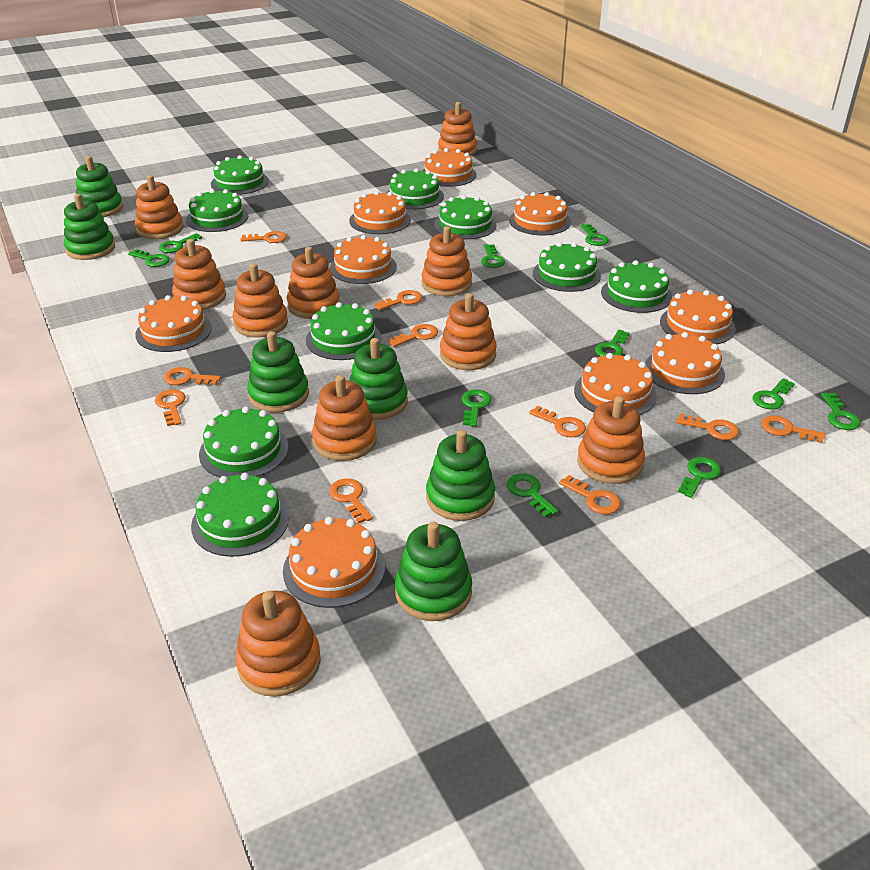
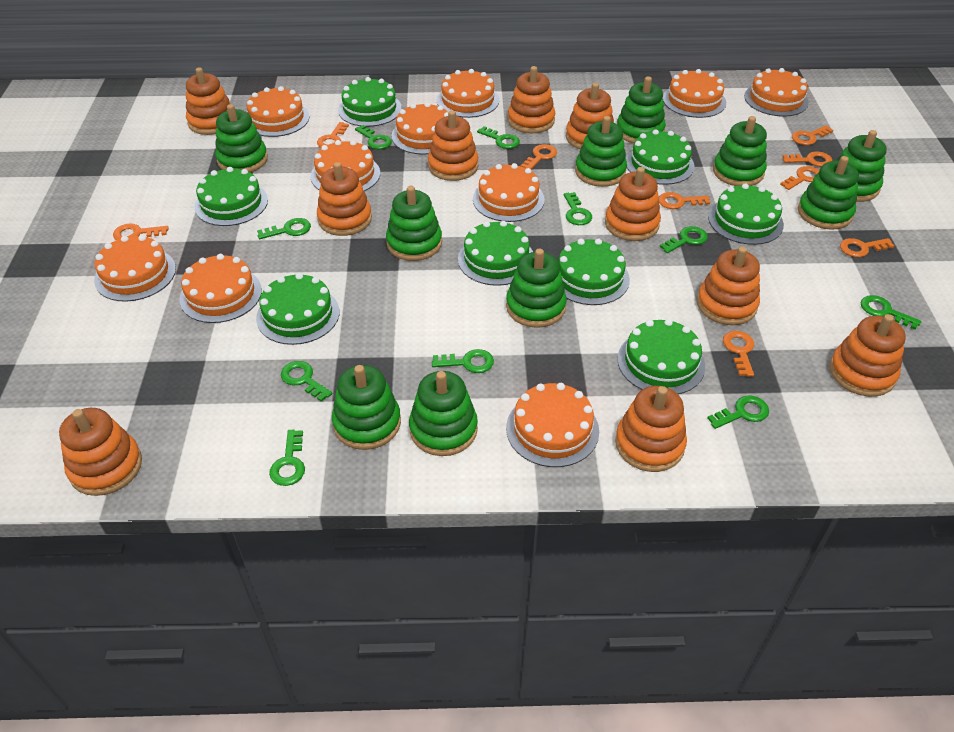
green cake: [186,189,248,232] [191,473,289,557] [199,406,288,477] [211,155,269,195] [306,302,381,360] [387,168,444,209] [434,195,497,239] [533,242,601,292] [601,260,672,313] = 9 -> [195,167,268,226] [256,273,339,345] [338,77,402,127] [458,221,533,286] [558,239,630,305] [618,319,705,394] [626,129,695,185] [708,183,784,245] = 8
green stacking toy: [64,194,115,260] [76,156,123,217] [247,331,309,413] [349,338,408,420] [395,521,472,621] [426,430,495,521] = 6 -> [215,104,268,172] [332,365,401,450] [386,186,442,261] [409,371,478,456] [506,248,567,328] [575,116,627,187] [617,76,666,143] [713,116,767,186] [798,156,859,230] [836,130,887,202] = 10
orange cake: [135,295,212,352] [283,517,385,608] [330,235,397,284] [349,191,411,234] [422,148,477,187] [509,192,571,235] [574,353,657,415] [645,332,725,394] [660,289,736,344] = 9 -> [94,235,176,302] [179,254,262,323] [247,86,310,137] [311,140,380,191] [392,102,449,154] [437,69,499,118] [473,163,545,222] [506,383,599,467] [663,69,726,118] [744,68,809,116] = 10
orange key: [155,389,186,426] [163,367,221,385] [241,231,287,243] [329,478,373,523] [374,290,423,310] [388,324,438,347] [529,406,586,437] [559,475,621,514] [676,414,739,440] [761,416,826,443] = 10 -> [113,223,169,240] [317,122,349,148] [521,144,557,169] [658,192,710,209] [723,331,754,377] [780,166,819,190] [782,152,832,167] [792,125,833,145] [840,238,894,257] = 9

